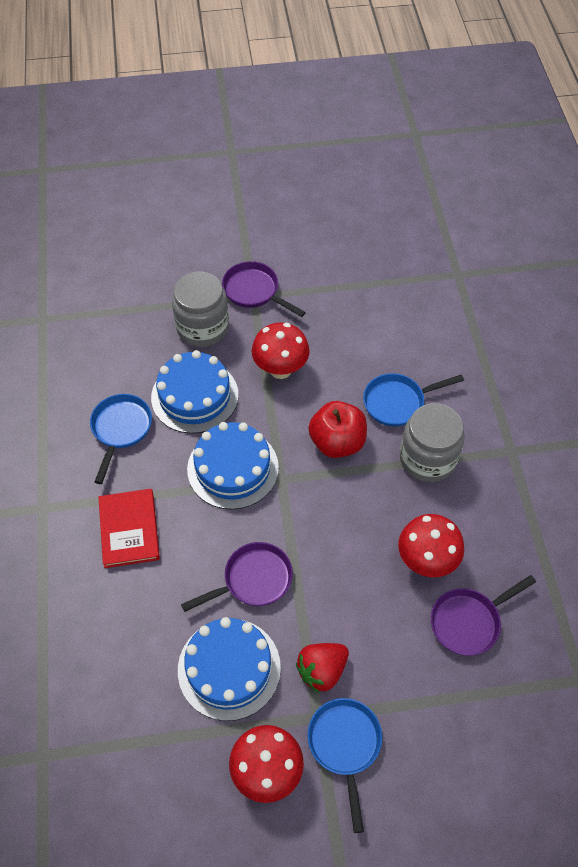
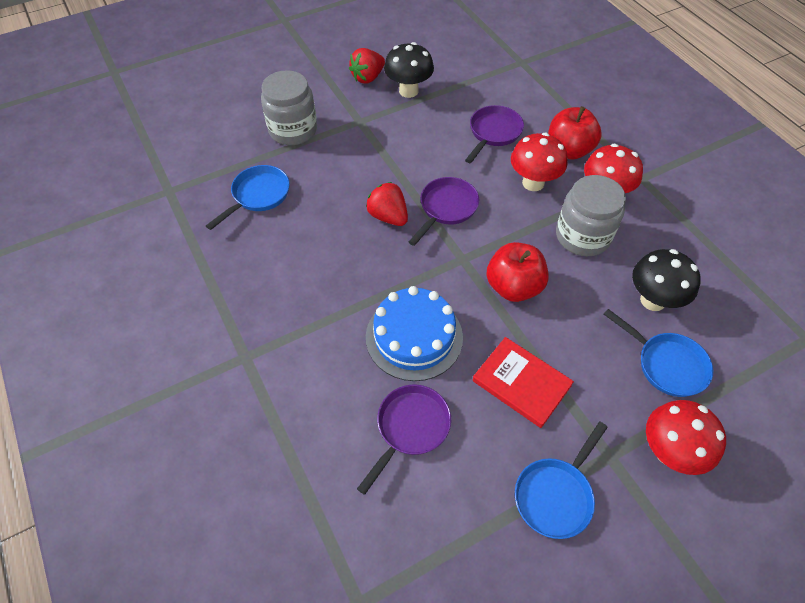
black mushroom: none = 0 -> [384,42,434,98] [632,249,701,311] = 2
blue cake: [151,350,238,434] [178,617,281,721] [187,422,279,510] = 3 -> [366,286,463,381] = 1
red apple: [308,401,367,458] = 1 -> [486,242,549,302] [548,106,602,160] = 2
red strawberry: [296,643,349,693] = 1 -> [349,48,385,84] [366,182,408,226] = 2

